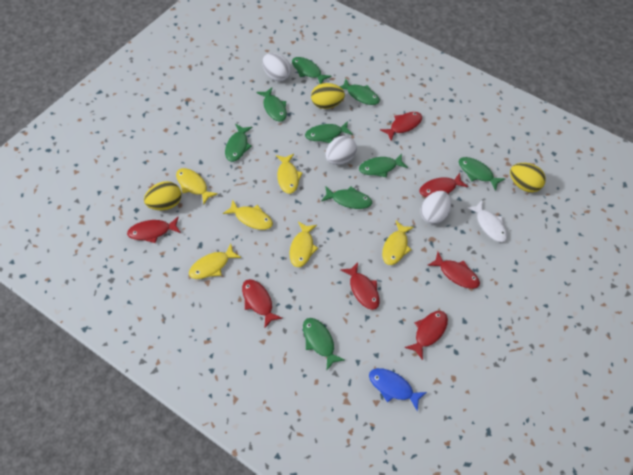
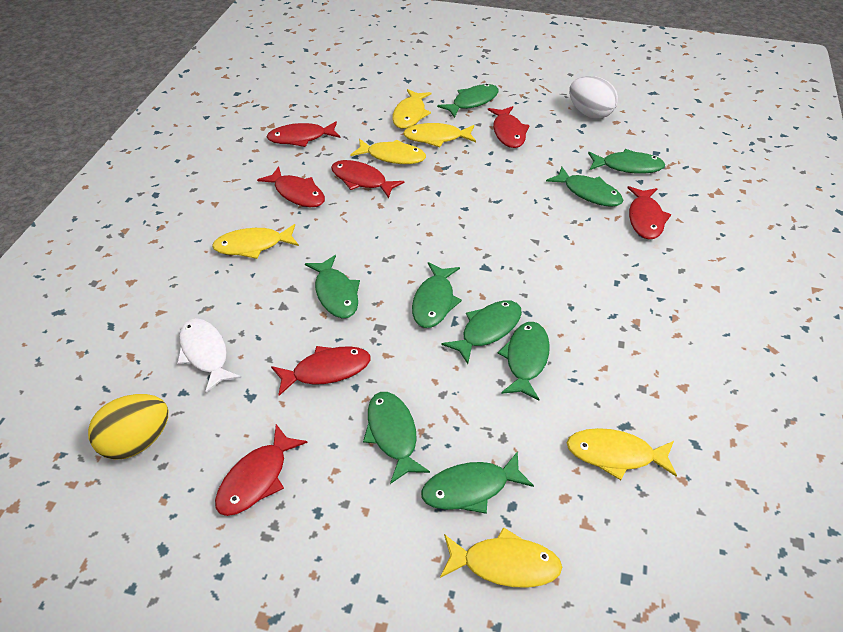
blue fish: [369,368,427,411] = 1 -> none = 0
white egg: [262,53,291,81] [325,136,357,165] [421,191,451,224] = 3 -> [569,76,618,119] = 1
yellow egg: [144,181,181,210] [311,83,345,109] [510,163,546,192] = 3 -> [88,394,168,460] = 1

